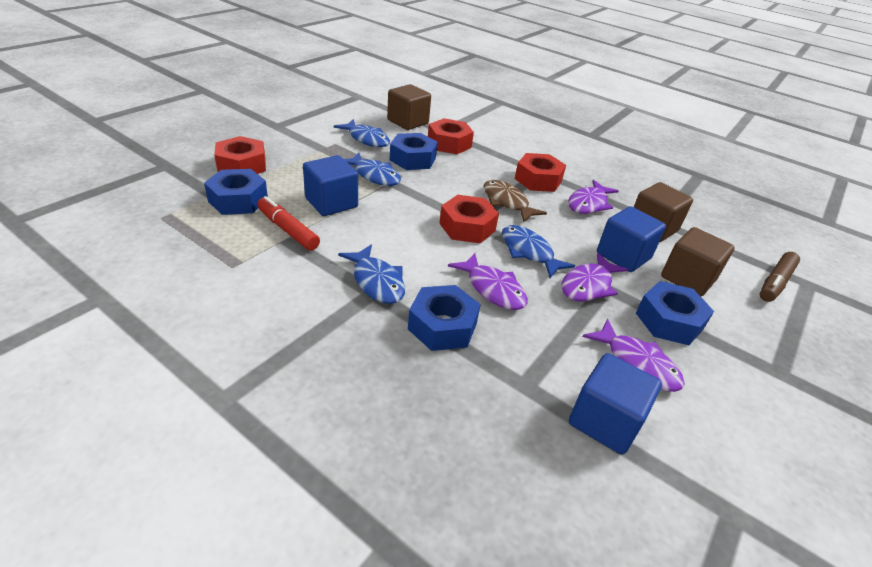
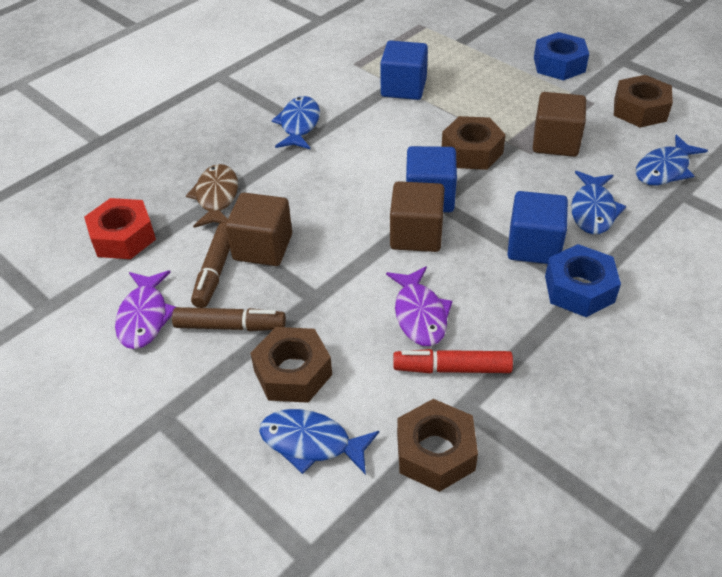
blue nut: [204,169,268,215] [390,133,438,170] [408,285,481,351] [636,281,714,345] = 4 -> [534,32,589,80] [545,244,621,317] = 2
brown marker: [760,252,800,302] = 1 -> [172,307,286,331] [191,222,230,308] = 2
brown nut: none = 0 -> [250,327,332,403] [397,399,478,492] [442,116,506,170] [614,75,673,127] = 4
purple fish: [448,253,528,310] [561,253,628,302] [568,180,619,214] [583,318,685,392] = 4 -> [115,270,176,349] [386,266,453,346] = 2
red nut: [214,136,266,174] [428,118,474,154] [439,195,499,244] [515,153,566,192] = 4 -> [84,198,156,259] = 1

